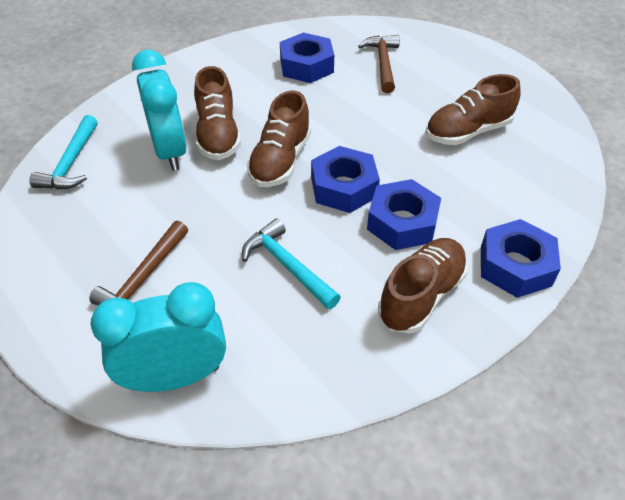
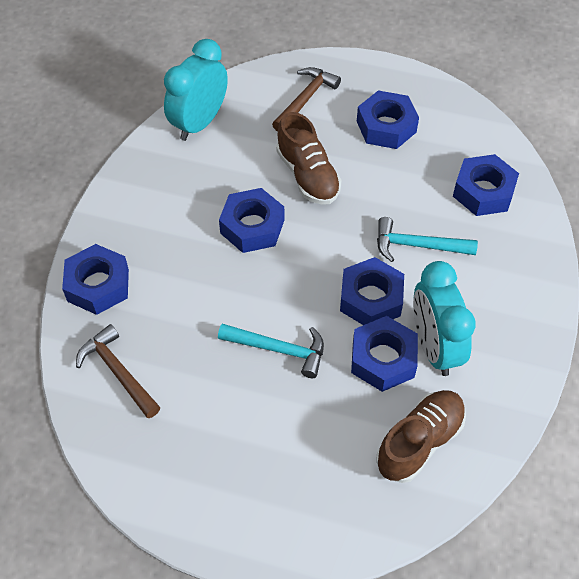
blue nut: [280,33,334,83] [311,146,380,213] [367,179,441,250] [481,219,561,298] = 4 -> [62,244,129,315] [219,188,284,253] [340,257,404,325] [351,316,418,392] [357,90,419,149] [453,154,519,216] = 6
brown shoe: [194,66,241,160] [247,90,311,187] [378,238,468,334] [426,74,521,145] = 4 -> [276,112,342,205] [376,390,466,483] = 2

